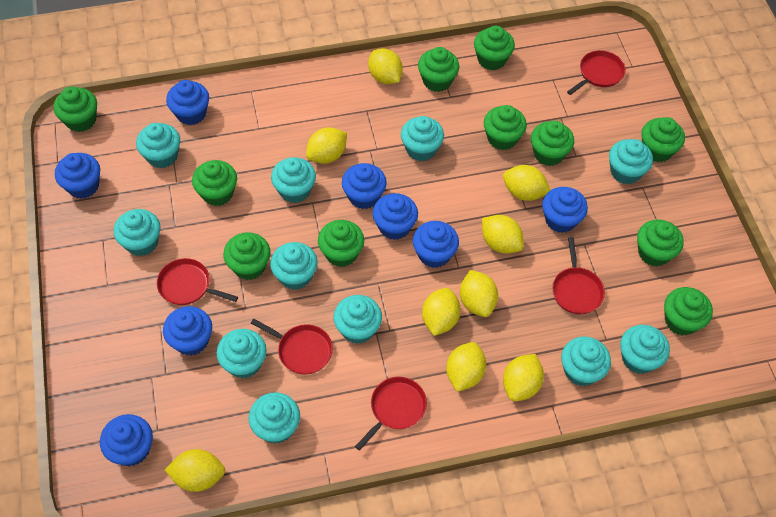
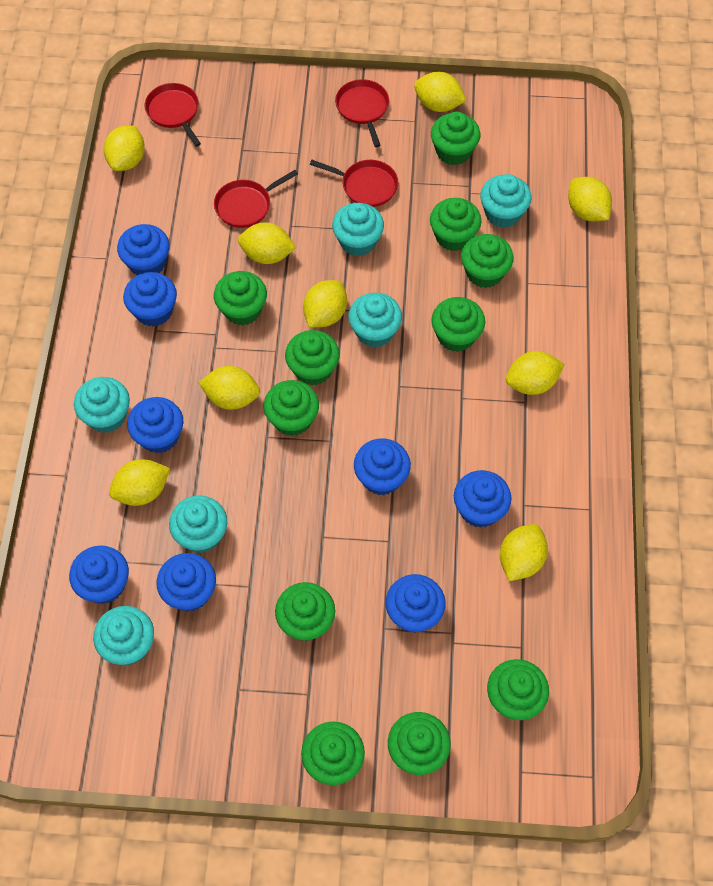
red pan: [157,258,238,305] [251,319,333,375] [355,377,427,451] [552,237,605,314] [567,50,626,95] = 5 -> [145,83,201,147] [214,170,298,228] [310,160,398,207] [335,79,389,147] = 4
turquoise cupcake: [114,209,160,256] [136,123,180,168] [216,329,267,378] [249,392,300,444] [270,242,318,290] [271,157,316,203] [334,295,382,344] [401,116,444,161] [561,336,611,386] [609,139,653,184] [620,325,670,374] = 11 -> [74,377,130,433] [93,606,154,665] [169,495,227,553] [332,203,384,256] [348,293,402,348] [480,174,532,228] = 6

